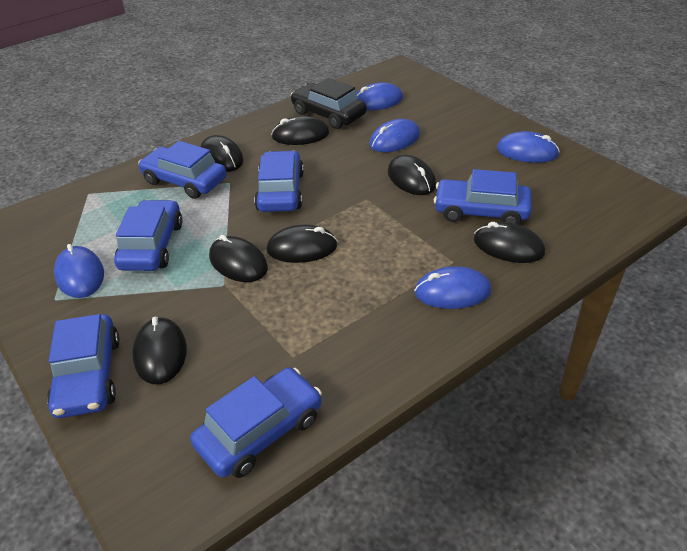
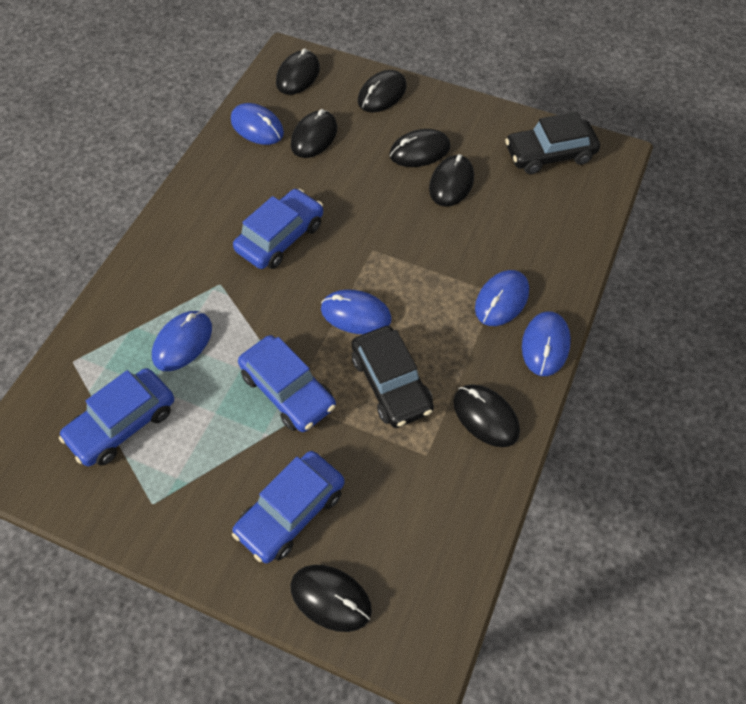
black car: [291,78,366,129] = 1 -> [352,326,434,428] [505,112,600,174] = 2
blue car: [47,314,120,418] [114,200,183,271] [138,141,227,199] [190,367,322,478] [254,150,304,212] [434,169,532,224] = 6 -> [59,368,174,466] [232,451,345,563] [233,189,323,269] [238,335,336,432] = 4

